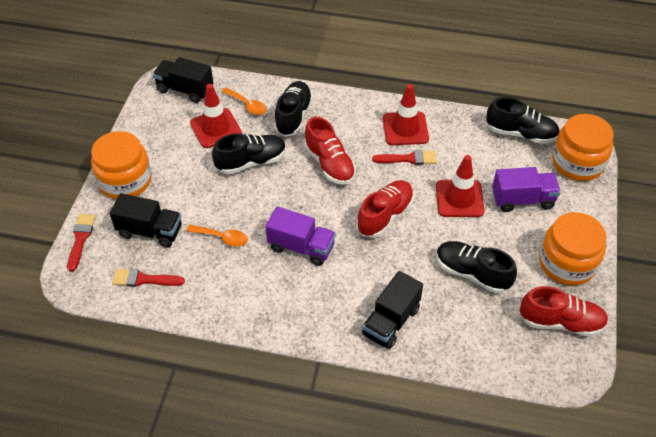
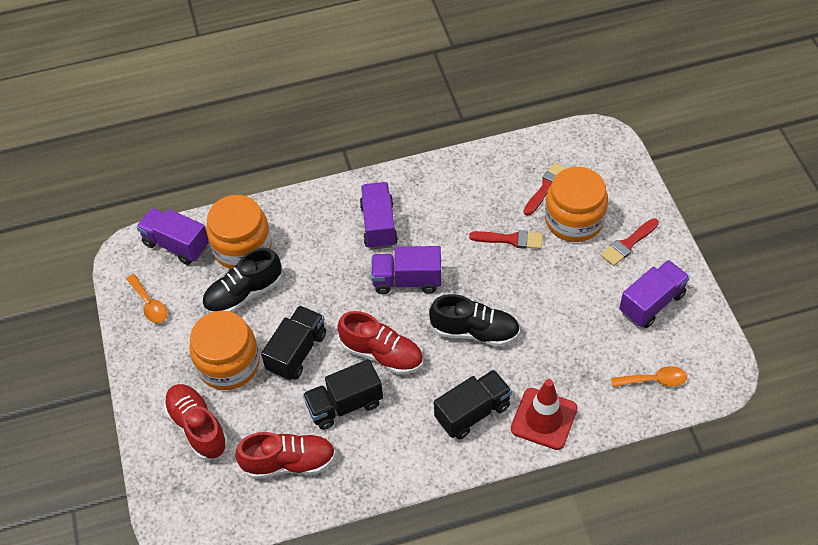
black shoe: [212,133,286,174] [274,81,313,137] [436,241,517,293] [486,97,559,144] = 4 -> [202,248,281,313] [429,294,520,347] = 2
purple truck: [265,206,336,266] [492,167,561,212] = 2 -> [137,208,209,265] [360,182,398,249] [371,246,441,294] [619,260,690,328] = 4
red traffic cone: [190,84,242,148] [383,84,429,145] [436,155,485,217] = 3 -> [511,379,578,450] = 1

